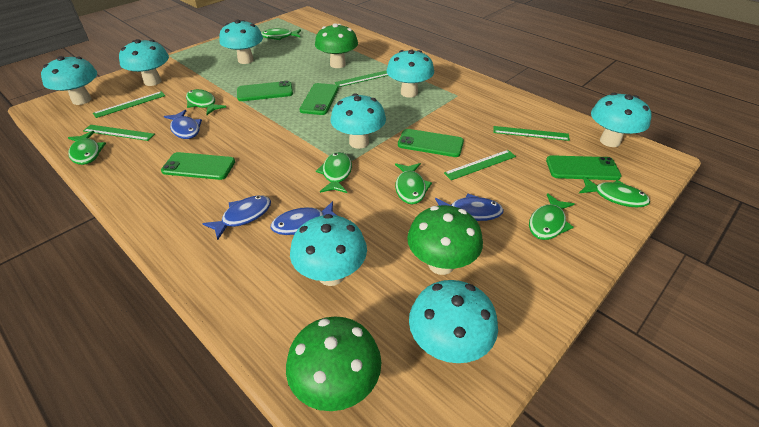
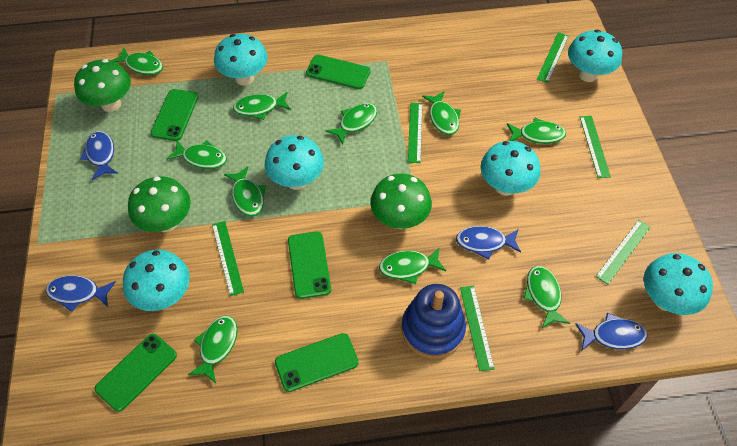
blue stacking toy: none = 0 -> [401,284,466,359] = 1
green fish: [68,131,106,165] [186,89,226,115] [261,28,301,40] [316,152,352,193] [395,163,432,204] [529,193,574,240] [579,176,650,208] = 7 -> [111,47,163,75] [166,141,227,169] [188,316,238,383] [224,166,266,216] [233,92,291,120] [326,103,377,144] [379,247,446,284] [422,91,461,135] [507,118,566,144] [523,266,570,328] = 10
green ruler: [83,125,155,141] [93,91,166,118] [335,70,389,87] [444,150,516,180] [493,126,570,141] = 5 -> [212,221,244,296] [408,103,423,163] [460,286,495,371] [537,33,569,83] [580,116,611,178] [596,220,651,284] = 6
turquoise mushroom: [41,56,97,105] [119,39,169,86] [219,20,263,64] [290,214,367,286] [331,93,386,149] [387,49,434,98] [409,280,498,363] [591,93,652,147] = 8 -> [123,250,190,311] [214,34,268,86] [265,135,324,190] [480,141,540,196] [568,29,622,82] [644,253,713,315] = 6

